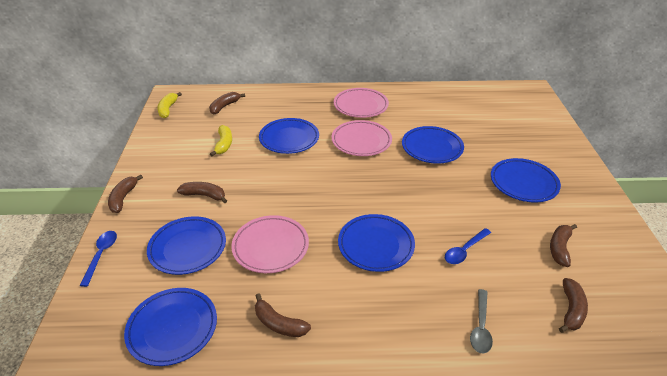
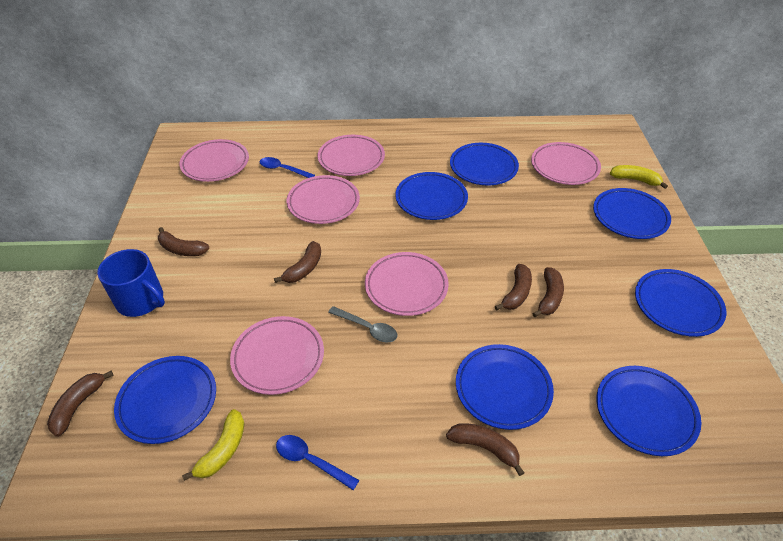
blue mug: none = 0 -> [97,249,165,317] = 1
blue plate: [124,288,217,366] [147,216,226,275] [259,118,319,154] [338,214,415,272] [402,126,464,164] [491,158,561,203] = 6 -> [114,356,216,444] [395,172,468,220] [450,143,519,186] [456,344,554,430] [593,188,671,239] [596,366,701,456] [635,269,726,337] = 7
pink plate: [231,215,309,273] [332,120,392,156] [334,88,389,118] = 3 -> [180,139,249,182] [230,316,324,395] [287,175,360,224] [318,135,385,176] [365,252,449,316] [531,142,601,185] = 6

